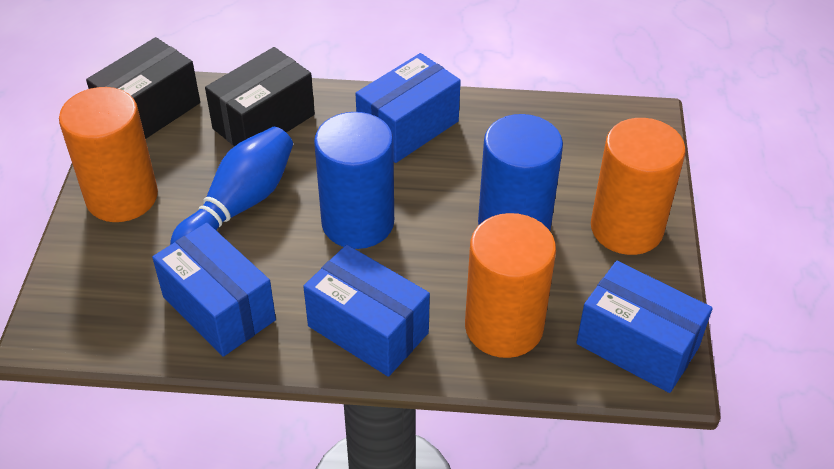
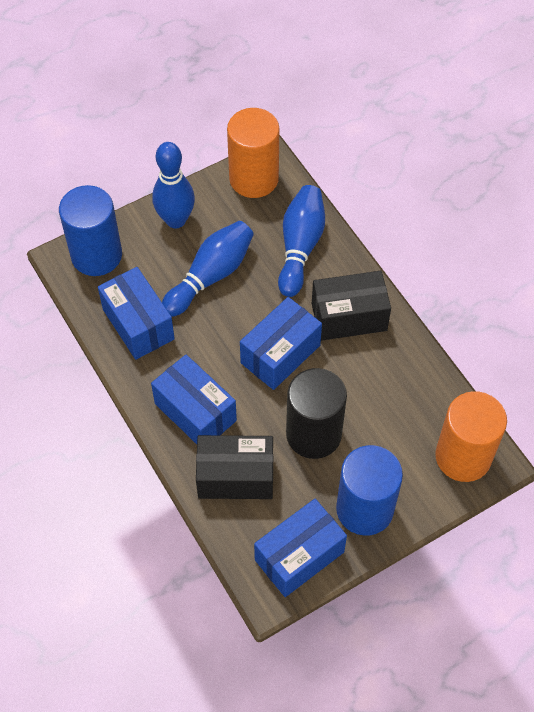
black cylinder: none = 0 -> [286,368,347,459] = 1
blue bowling pin: [170,127,293,245] = 1 -> [152,142,195,228] [162,221,254,317] [278,185,325,297] = 3
orange cylinder: [59,87,158,222] [465,213,556,358] [591,118,686,255] = 3 -> [227,108,279,198] [435,391,507,482] = 2

